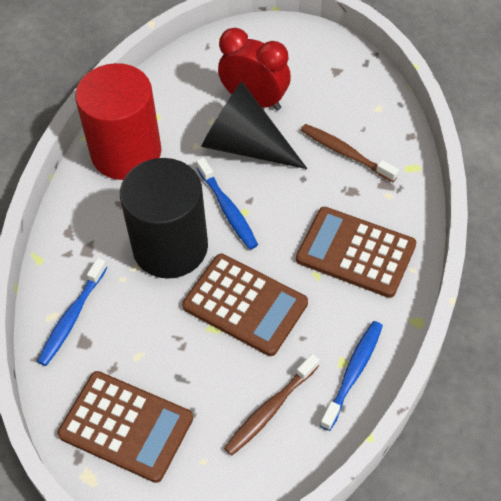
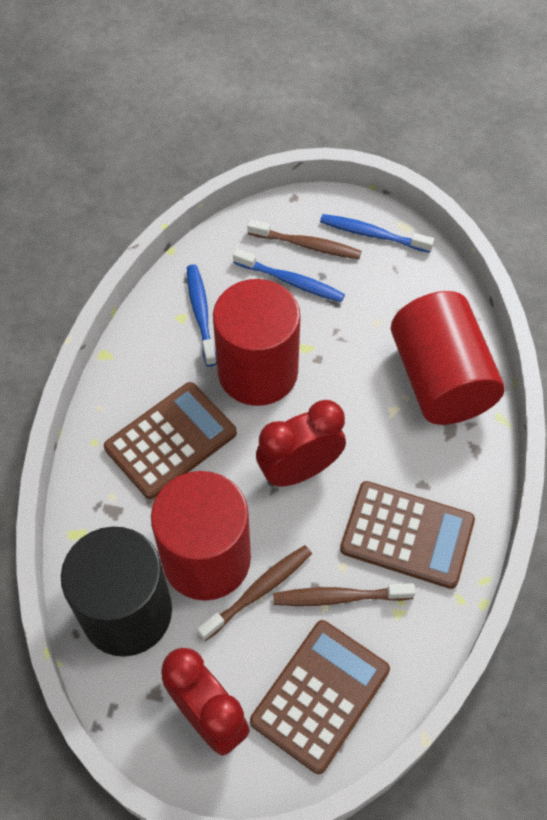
black cone: [201,82,307,169] = 1 -> none = 0
brown toothbrush: [224,354,319,456] [301,124,399,182] = 2 -> [197,545,312,641] [247,219,361,259] [273,583,415,606] = 3
red clock: [218,28,291,111] = 1 -> [161,648,250,756] [256,400,346,487] = 2
red cylinder: [75,63,161,180] = 1 -> [151,471,251,601] [213,279,300,406] [391,291,505,425] = 3

